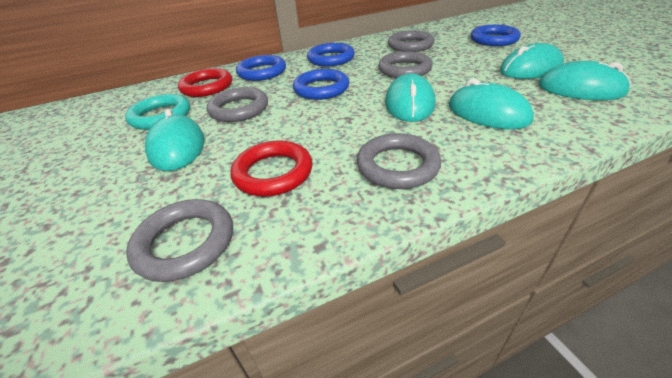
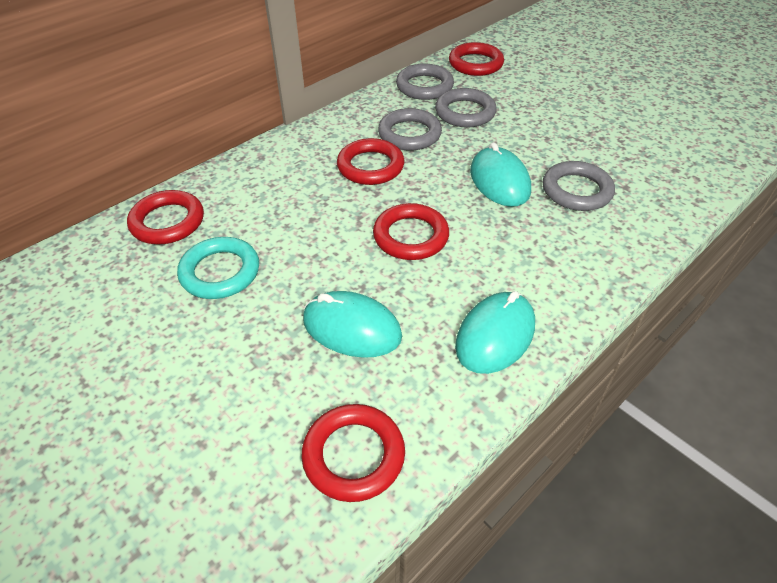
blue ring: [236,55,286,81] [293,69,349,100] [307,43,355,66] [471,25,521,46] = 4 -> none = 0
grey ring: [126,199,233,282] [207,87,268,122] [357,133,441,189] [378,51,433,78] [388,30,435,52] = 5 -> [378,108,442,151] [396,63,454,100] [435,88,497,128] [543,161,615,211] = 4
red ring: [178,68,232,97] [230,141,313,197] = 2 -> [127,190,204,244] [301,404,405,502] [337,138,404,185] [373,203,449,260] [449,42,504,76] = 5
turquoise mouse: [145,109,205,171] [385,73,436,122] [449,79,534,129] [500,43,564,79] [538,61,631,100] = 5 -> [303,291,402,358] [455,291,535,374] [470,142,531,207] = 3

